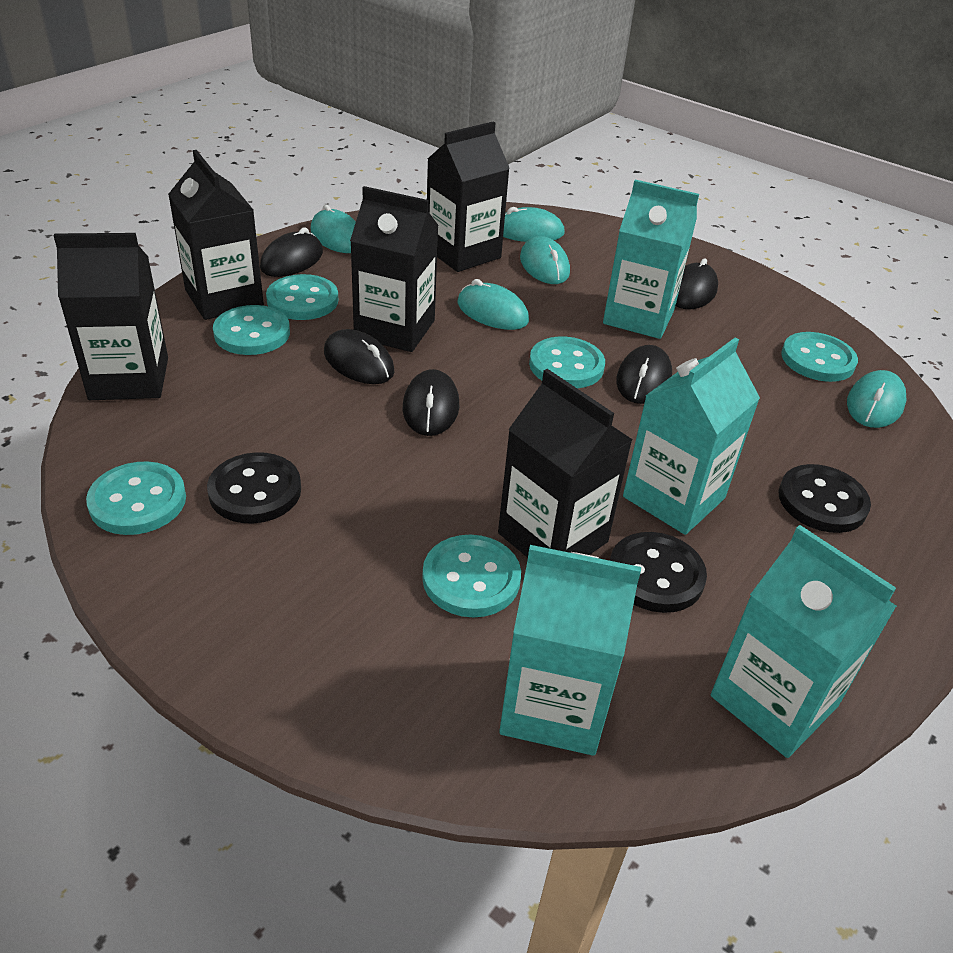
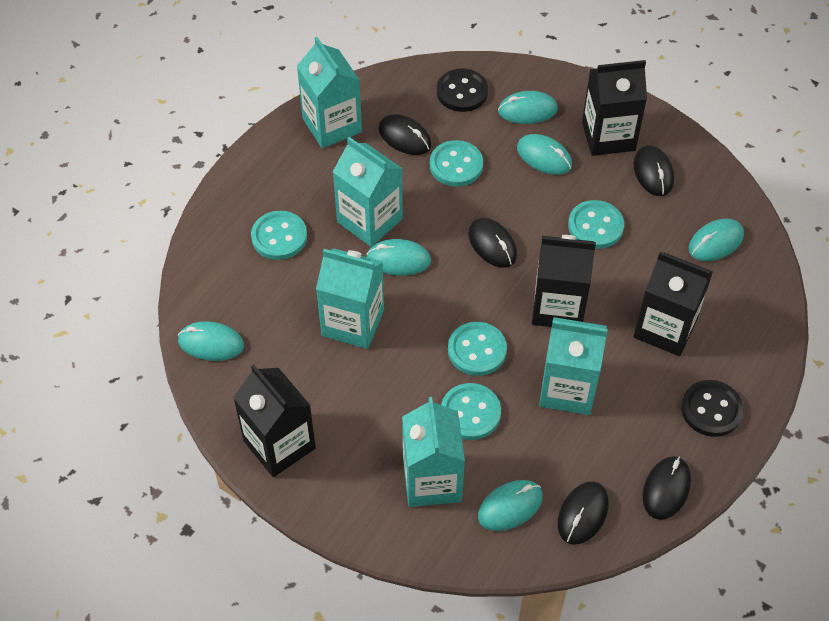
black button: [207,452,301,523] [610,532,707,613] [779,464,871,533] = 3 -> [437,68,488,112] [681,380,743,437] = 2
black carton: [54,233,168,400] [168,150,264,320] [350,186,439,352] [427,121,510,272] [498,369,633,558] = 5 -> [233,364,316,477] [532,235,596,327] [582,60,647,156] [634,252,713,356] = 4
turquoise button: [86,462,186,535] [213,305,290,355] [266,274,338,320] [422,535,521,617] [529,337,605,388] [781,332,858,382] = 6 -> [251,211,307,260] [430,140,483,187] [441,383,501,440] [448,322,507,376] [568,200,624,249] = 5
turquoise carton: [499,545,641,756] [603,179,699,339] [623,337,760,535] [711,525,897,758] = 4 -> [297,37,362,148] [316,248,384,349] [333,137,403,247] [402,397,465,507] [539,317,608,415] = 5
turquoise mouse: [310,204,356,253] [457,279,529,330] [503,207,565,242] [520,236,570,284] [847,370,906,428] = 5 -> [178,321,244,361] [366,239,431,276] [478,480,543,531] [498,91,558,124] [517,134,572,175] [688,218,744,261] = 6

